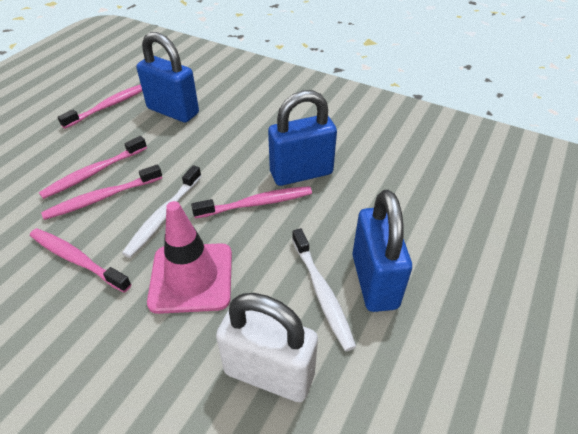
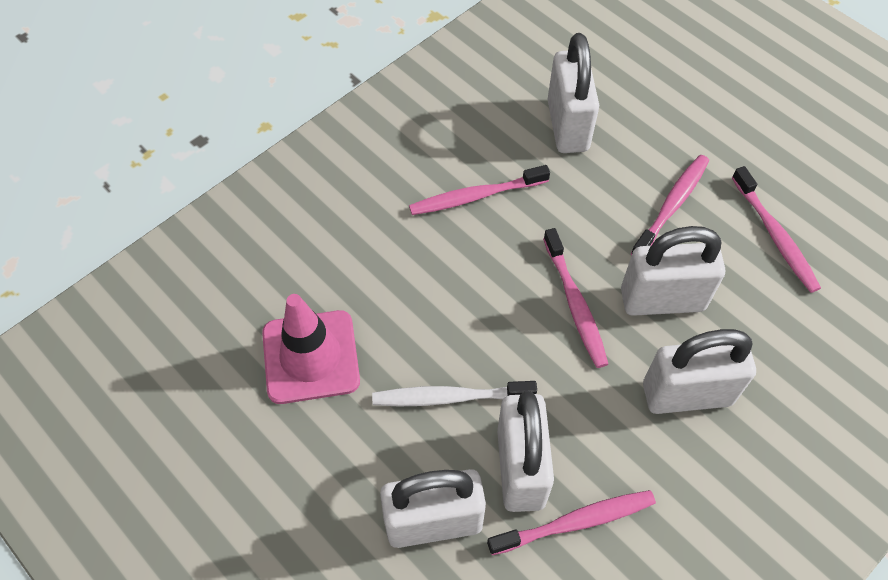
blue padlock: [137,32,199,123] [268,90,337,186] [352,190,412,312] = 3 -> none = 0
white padlock: [216,293,318,402] = 1 -> [380,469,486,548] [497,391,554,512] [547,33,599,153] [621,226,725,316] [643,329,756,414] = 5
white toothbrush: [122,165,201,258] [292,228,356,351] = 2 -> [372,381,537,406] = 1

